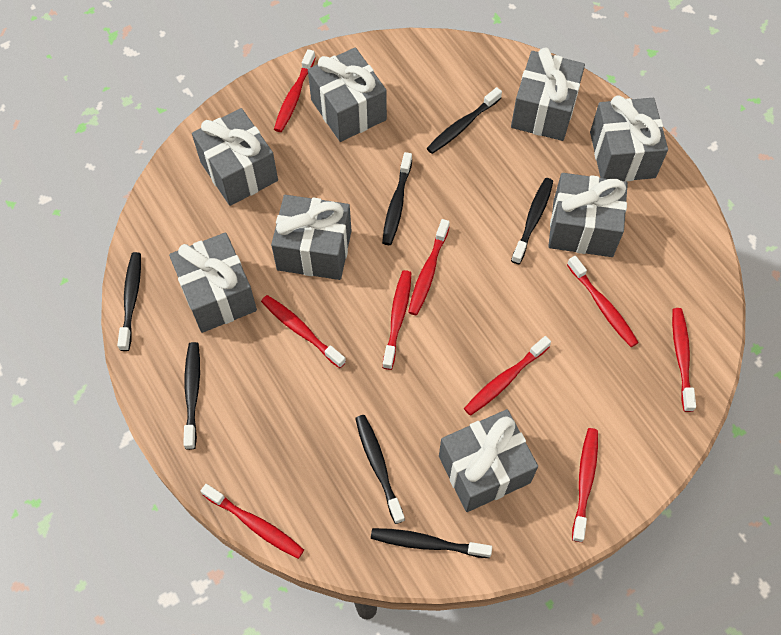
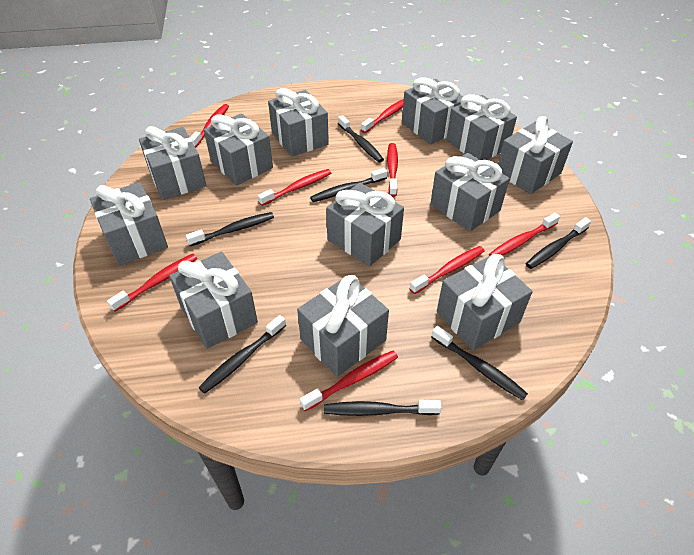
grey gift: [169,232,257,333] [192,108,278,206] [271,195,351,280] [308,47,387,142] [439,409,538,512] [511,47,585,141] [548,173,628,257] [590,95,668,181] = 8 -> [90,182,168,265] [139,126,206,200] [169,252,258,349] [204,113,273,185] [268,88,329,157] [297,275,389,377] [326,182,404,267] [402,77,463,144] [430,153,510,232] [437,254,533,350] [446,94,517,160] [498,116,573,194] = 12
red toothbrush: [201,484,304,559] [261,295,346,368] [274,49,315,132] [382,270,411,370] [408,219,450,315] [464,336,551,416] [567,256,639,347] [572,428,598,542] [672,308,696,412] = 9 -> [107,254,197,312] [190,104,229,148] [258,169,331,206] [300,351,398,411] [361,99,404,133] [387,143,398,197] [409,246,485,294] [489,213,560,256] = 8

